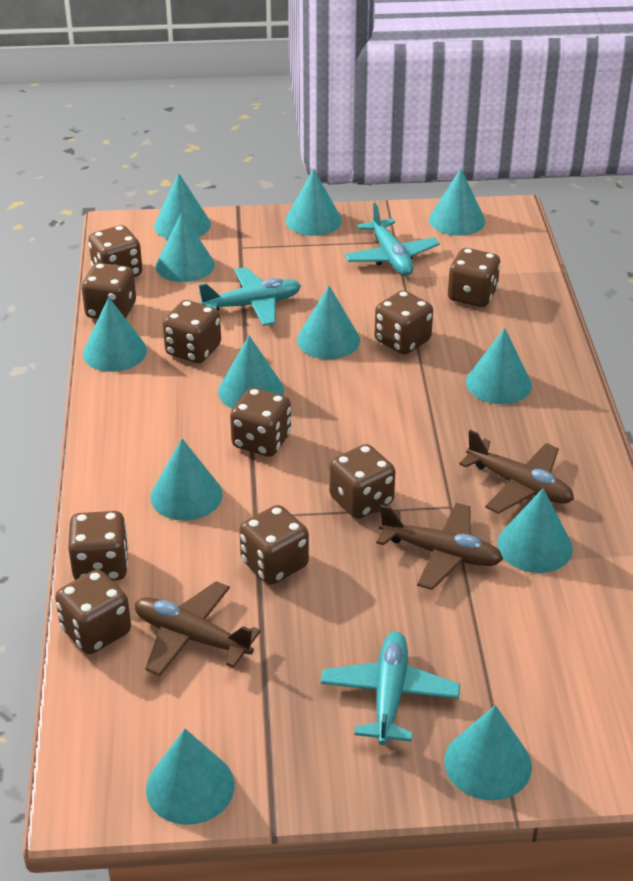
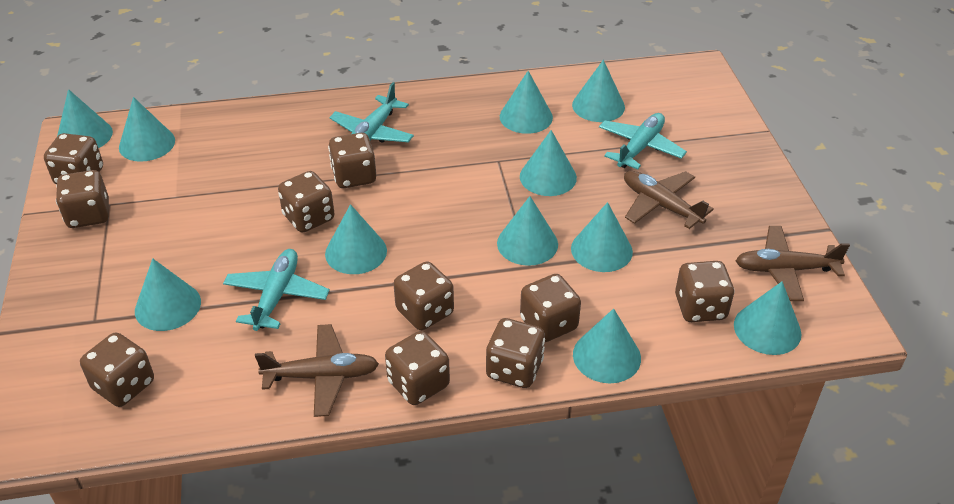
turquoise cone: [83,297,147,372] [146,729,235,825] [150,439,223,521] [154,173,211,239] [156,212,215,282] [218,336,284,409] [286,168,342,236] [297,286,360,359] [429,169,485,236] [444,705,532,800] [466,328,532,404] [498,488,573,573] = 12 -> [57,89,113,148] [119,97,175,162] [135,258,201,331] [325,204,387,274] [497,196,558,266] [500,71,553,134] [520,130,577,196] [571,202,633,272] [572,60,625,122] [573,308,641,383] [734,281,802,355] = 11

